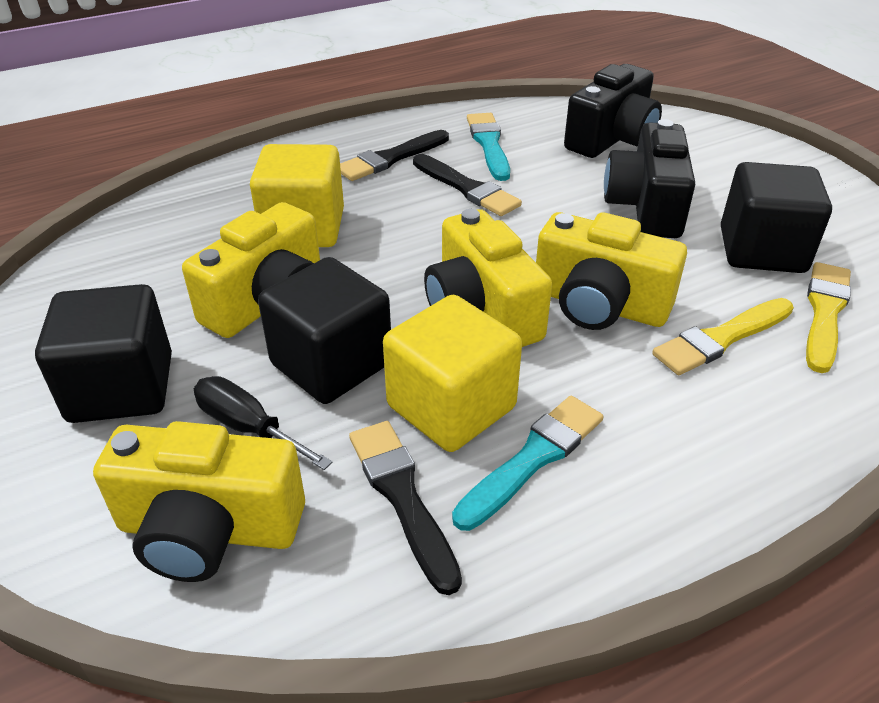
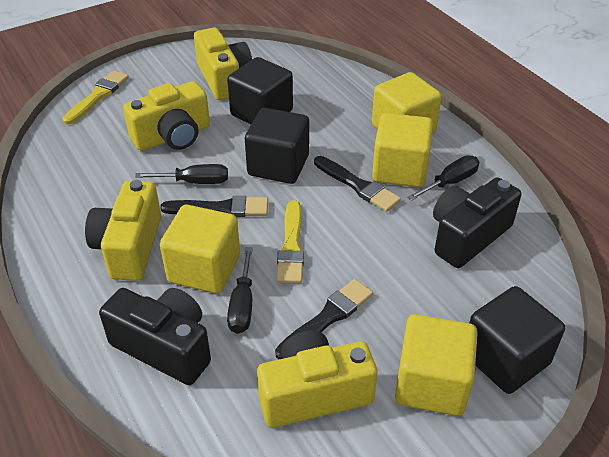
black screwdriver: [194,376,333,470] = 1 -> [135,164,228,184] [227,247,253,334] [407,156,480,201] = 3
turquoise brush: [452,396,603,531] [467,113,510,181] = 2 -> none = 0
yellow cube: [250,144,344,247] [383,295,522,452] = 2 -> [160,205,240,294] [372,72,442,134] [372,113,433,187] [395,314,478,416] = 4

